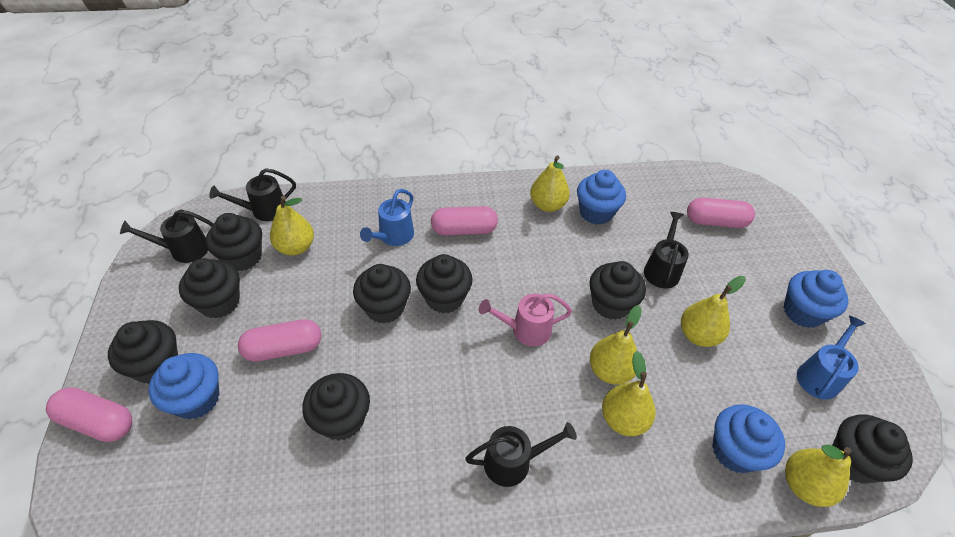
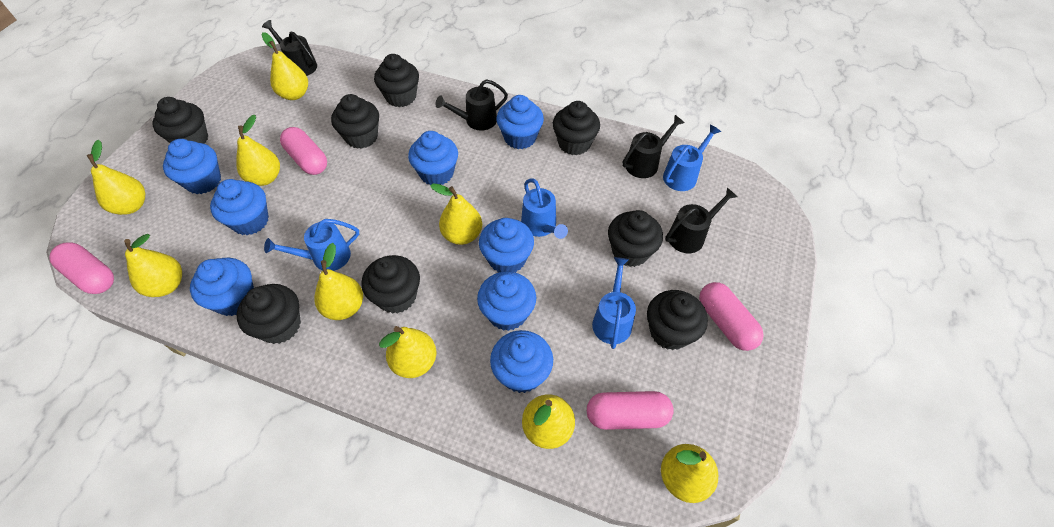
blue cupcake: [148,353,220,419] [577,170,626,225] [712,404,785,473] [783,270,849,328] = 4 -> [163,139,221,194] [190,258,254,316] [210,179,269,235] [408,131,458,185] [477,271,536,331] [479,218,534,272] [490,330,553,393] [496,95,544,149] = 8
blue watering can: [360,189,414,246] [797,316,866,400] = 2 -> [264,219,359,271] [521,179,568,239] [592,257,636,349] [663,125,721,191] = 4
pink watering can: [479,293,572,346] = 1 -> none = 0
yellow pear: [270,196,314,256] [530,155,570,212] [590,305,642,385] [602,351,656,436] [681,276,746,347] [785,444,852,507] = 6 -> [87,140,145,215] [124,234,182,297] [236,115,280,186] [262,32,308,100] [314,243,363,320] [379,326,436,378] [430,183,482,245] [522,394,575,449] [661,444,718,503] = 9

